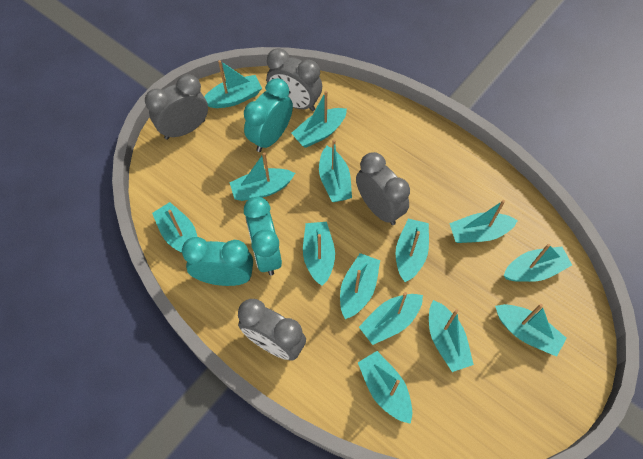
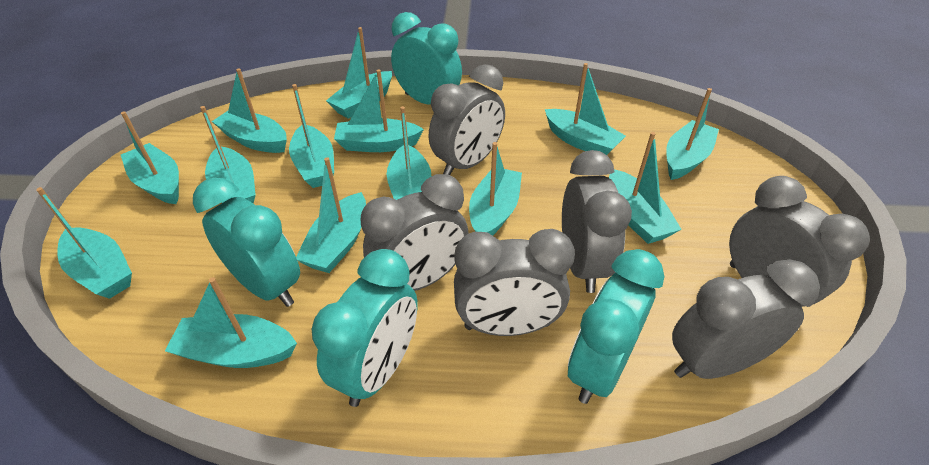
grey clock: [145,74,208,139] [238,299,306,361] [266,48,322,111] [356,152,410,225] = 4 -> [361,174,469,291] [429,64,505,175] [454,229,575,336] [562,150,632,293] [672,259,820,379] [729,176,870,307] = 6
turquoise clock: [182,237,253,286] [244,78,293,152] [244,197,282,276] = 3 -> [193,178,300,307] [312,249,418,407] [391,12,462,105] [568,249,664,404] = 4

